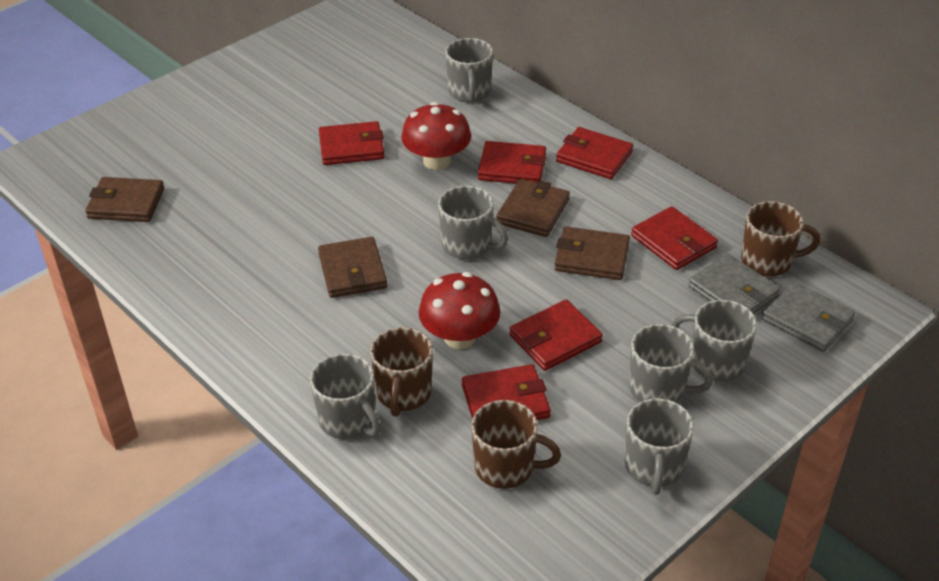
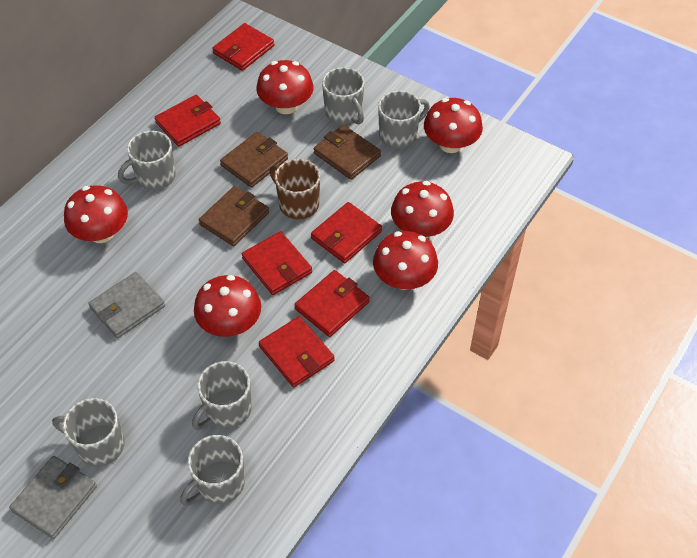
brown mug: [370,327,433,417] [471,400,561,489] [741,201,820,277] = 3 -> [269,159,320,219] = 1
brown wallet: [85,177,164,222] [318,237,387,298] [496,179,570,237] [555,226,630,280] = 4 -> [199,186,269,246] [220,132,288,188] [314,125,381,180] = 3
red mushroom: [401,102,471,170] [419,272,500,349] = 2 -> [64,185,128,243] [194,275,261,337] [257,60,314,114] [373,231,438,290] [391,181,454,238] [424,98,483,153] = 6

